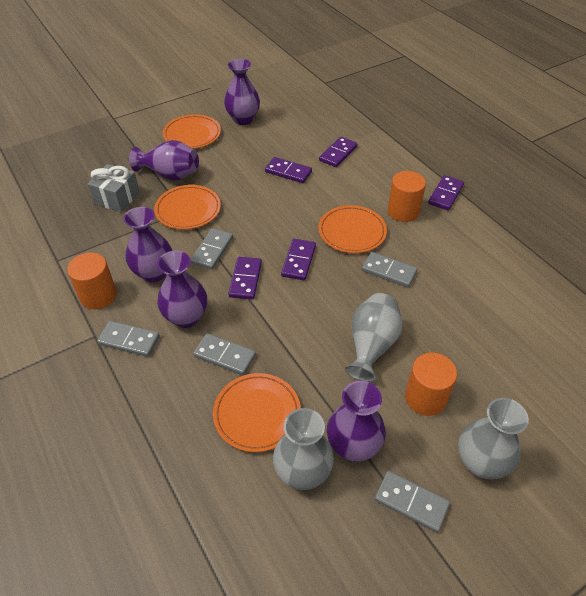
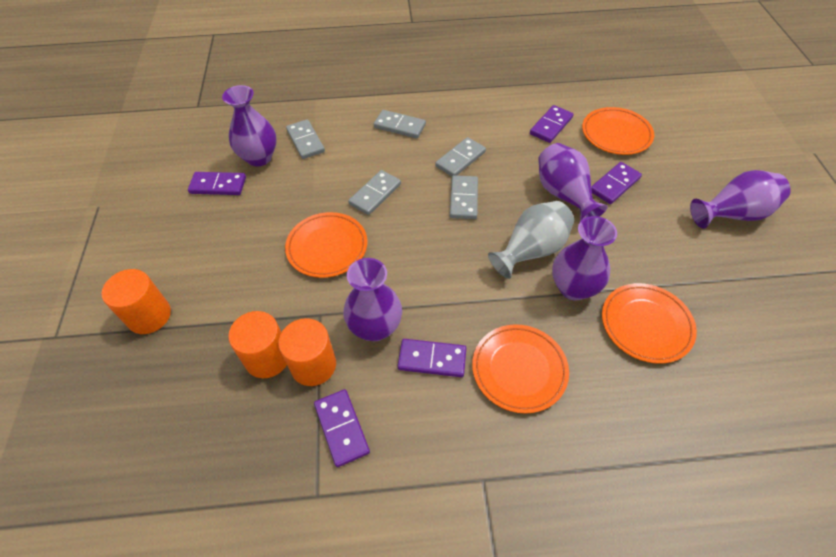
grey gift: [88,164,140,212] = 1 -> none = 0
grey vase: [273,408,334,490] [345,293,402,382] [458,398,529,479] = 3 -> [488,201,574,279] = 1

